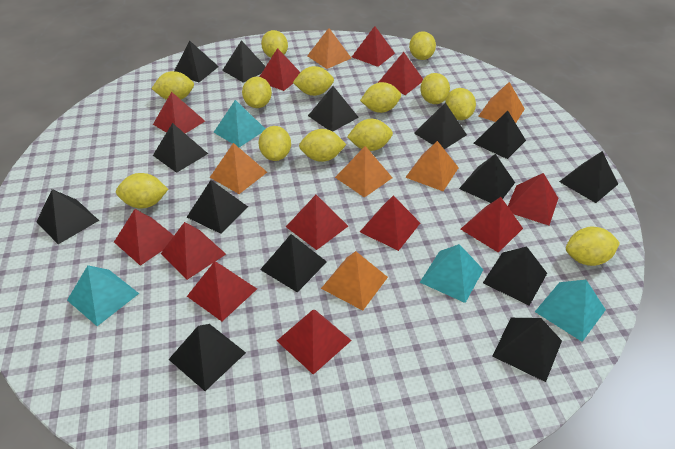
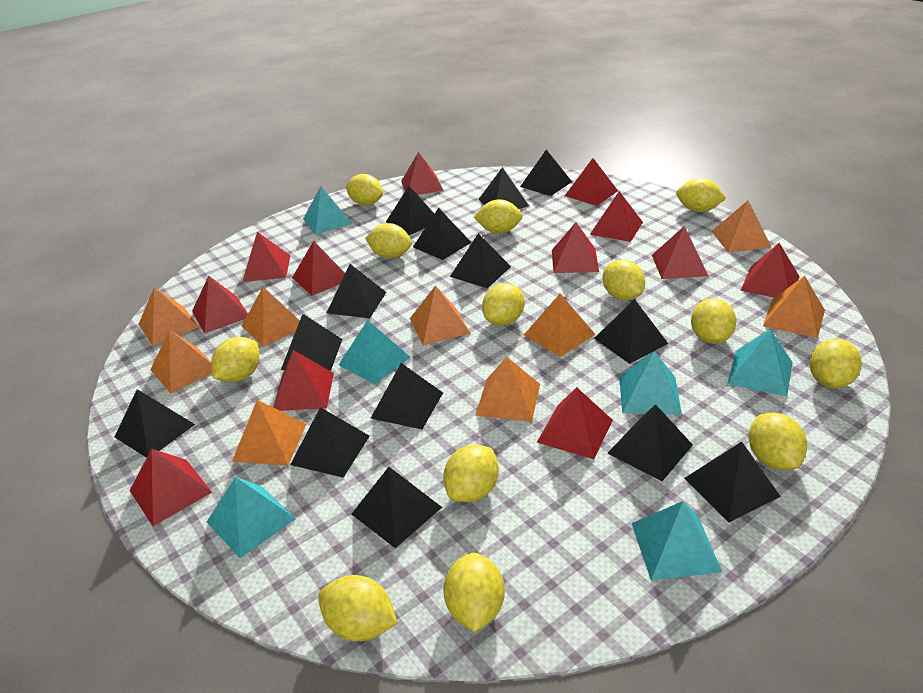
orange pyramid: [210,143,267,194] [307,28,351,69] [321,251,388,311] [335,146,392,198] [405,141,459,191] [478,82,525,123] = 6 -> [139,287,199,346] [150,330,212,394] [232,400,306,465] [241,287,300,347] [410,285,470,345] [475,357,540,422] [524,294,595,357] [712,201,772,253] [763,276,825,338] = 9
turquoise pyramid: [67,265,139,326] [213,100,265,147] [420,244,484,303] [535,280,606,342] = 4 -> [207,477,296,558] [303,186,353,235] [339,320,410,384] [619,351,682,415] [632,501,722,581] [727,329,793,396] = 6

